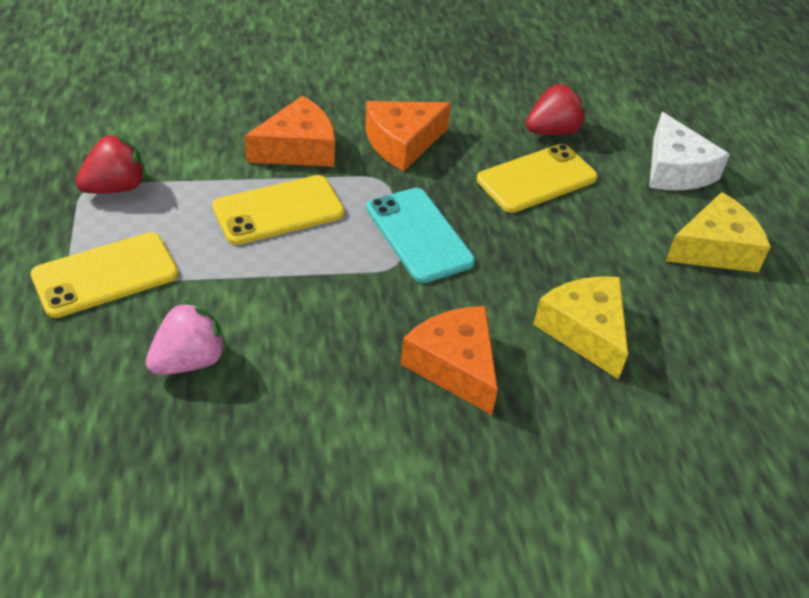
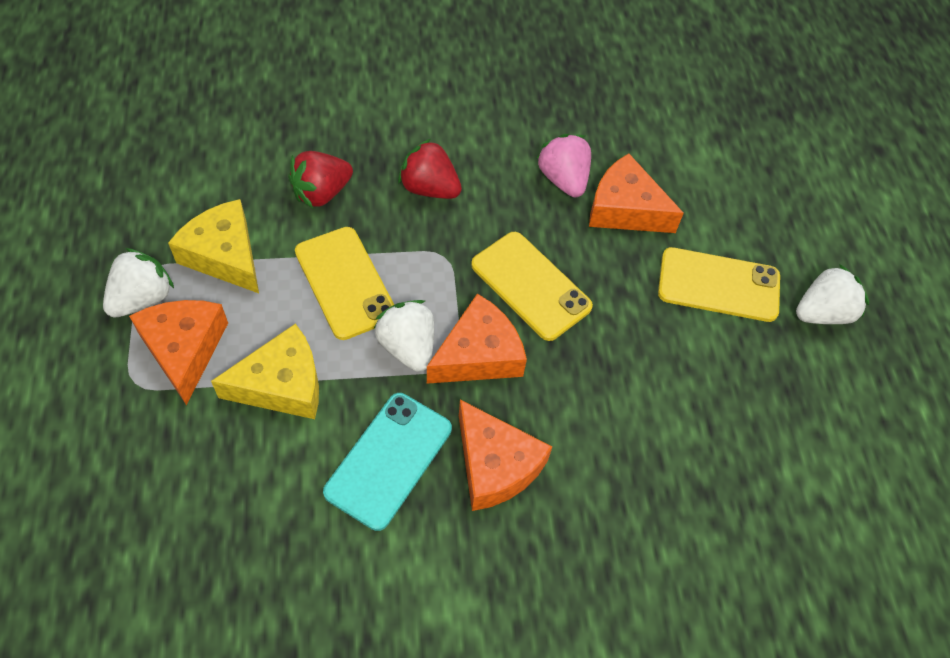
orange cheese: [245,96,335,167] [365,101,451,171] [401,306,498,415] = 3 -> [129,300,228,405] [427,294,527,384] [459,400,553,511] [589,153,684,233] = 4
white cheese: [649,112,730,190] = 1 -> none = 0
white strawberry: none = 0 -> [103,248,174,317] [374,300,434,372] [796,264,869,324] = 3

